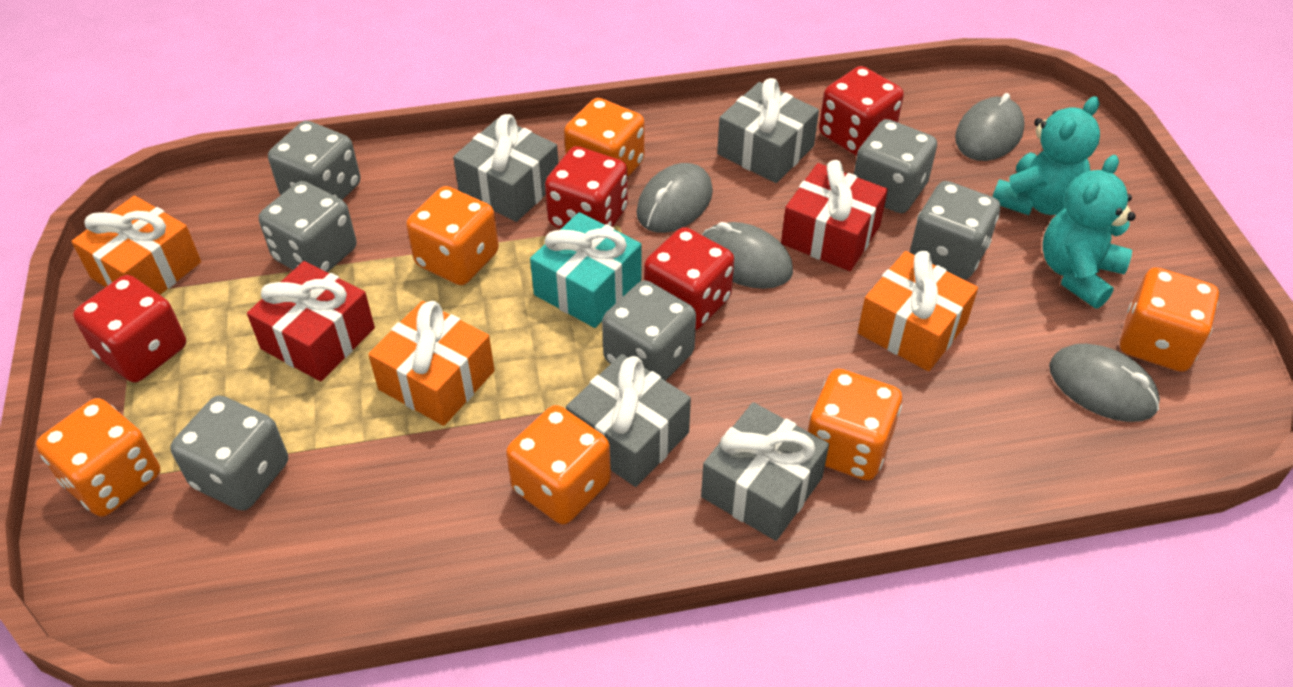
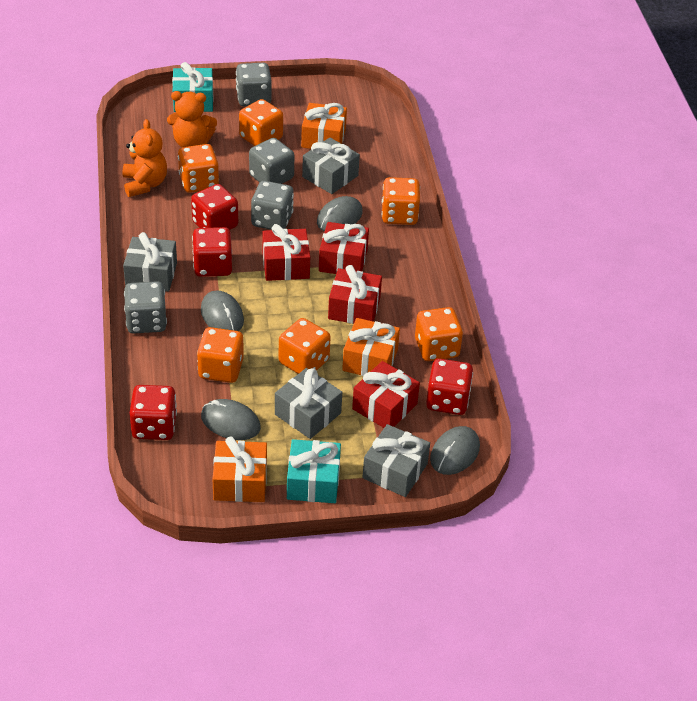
grey dice: [170,395,288,511] [259,181,357,272] [268,121,361,200] [602,280,696,381] [854,119,937,213] [910,181,1000,279] = 6 -> [124,281,167,334] [236,63,272,106] [249,138,294,184] [251,181,294,230] = 4
orange teddy bear: none = 0 -> [123,119,167,197] [167,91,217,147] = 2
red gift: [247,261,375,381] [781,160,888,271] = 2 -> [262,224,310,281] [319,222,369,274] [328,265,382,324] [352,361,420,428] = 4
turquoise gift: [530,212,642,328] = 1 -> [172,62,214,112] [287,439,341,503] = 2
turquoise teddy bear: [992,96,1100,215] [1043,155,1136,309] = 2 -> none = 0

